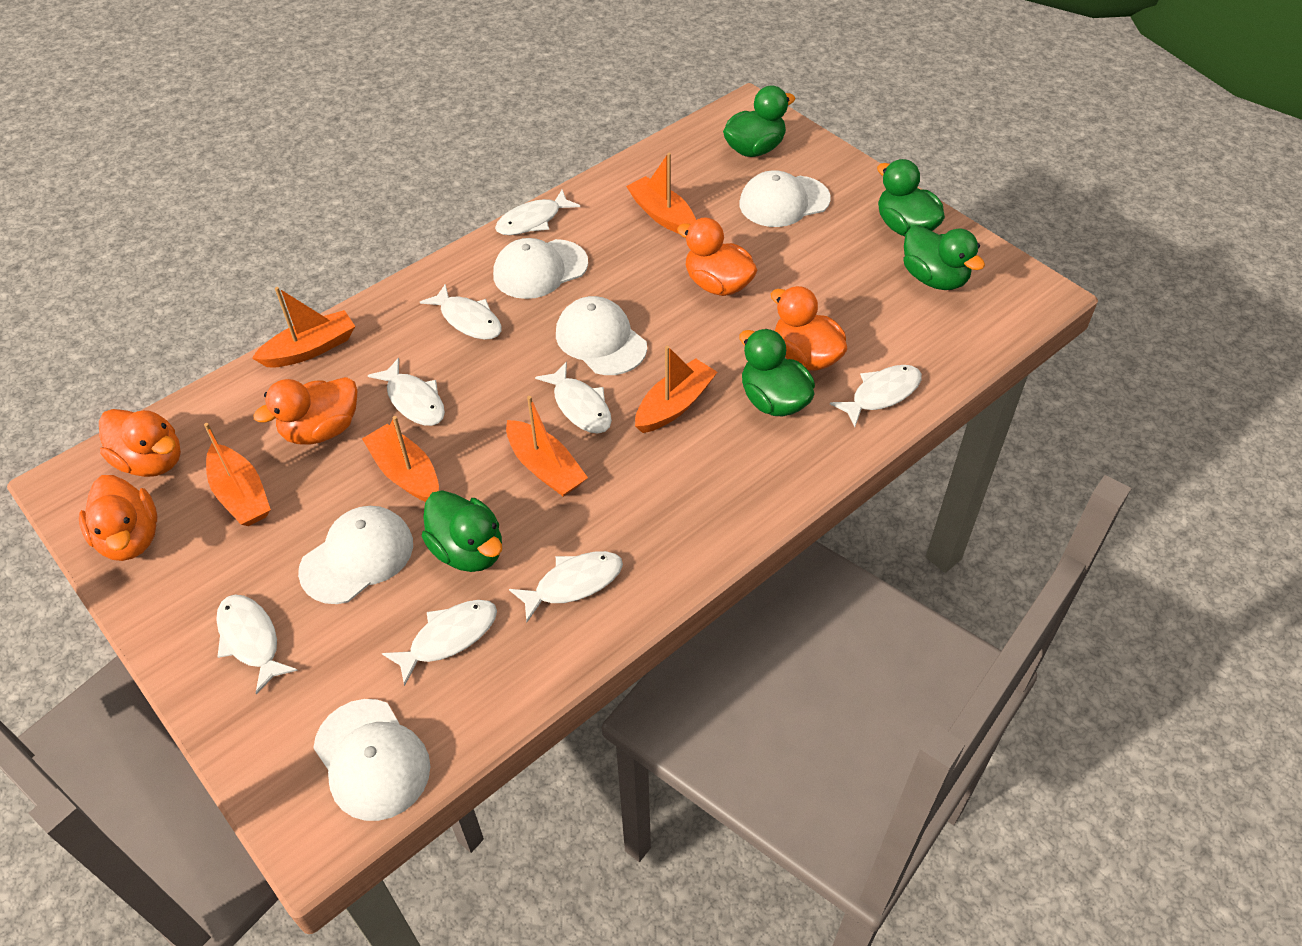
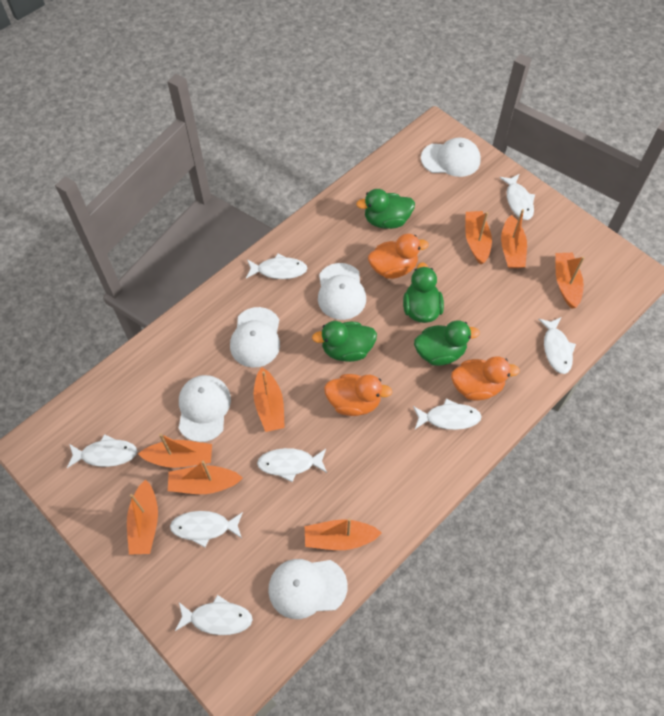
green duck: [421,490,502,572] [723,85,795,157] [739,329,815,416] [877,159,945,236] [903,225,985,290] = 5 -> [312,321,377,362] [356,189,415,229] [403,262,444,323] [414,320,480,366] = 4
orange boat: [204,423,271,526] [252,287,355,367] [362,416,439,502] [506,396,588,496] [626,153,696,234] [635,346,717,433] = 6 -> [127,479,158,555] [138,433,212,468] [168,461,243,494] [254,367,285,432] [305,518,382,550] [465,211,492,264] [501,209,527,268] [555,253,585,309] = 8
orange duck: [79,475,157,561] [99,409,181,477] [253,377,357,445] [677,217,757,296] [771,286,847,371] = 5 -> [324,374,392,416] [368,233,429,279] [451,356,520,400] = 3

